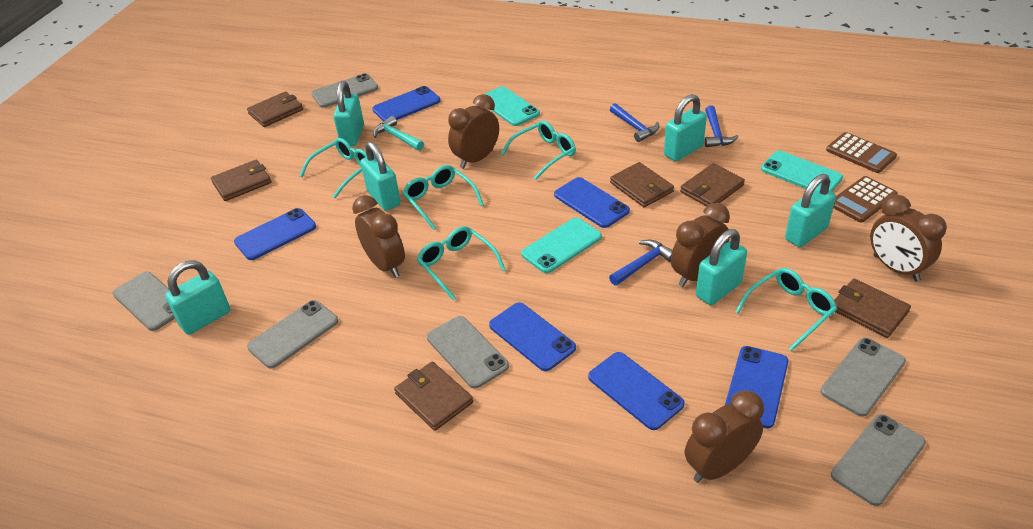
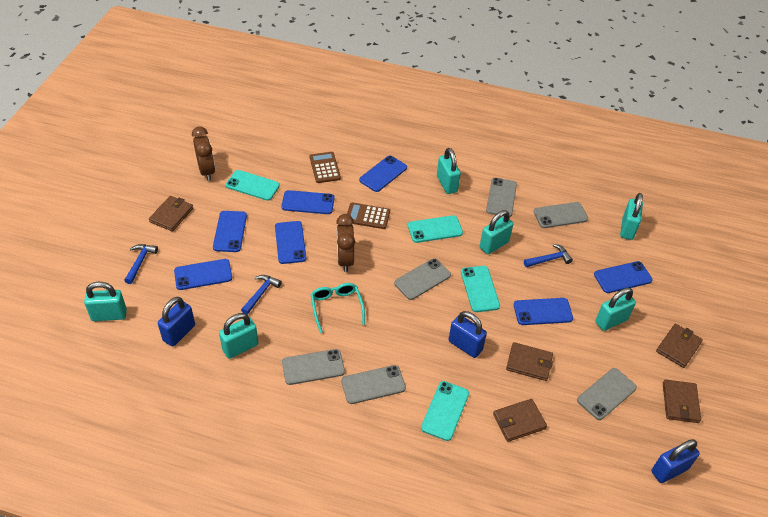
blue padlock: none = 0 -> [158,297,195,346] [449,311,487,358] [651,439,700,483] = 3
blue phone: [234,208,316,260] [372,86,441,122] [489,302,576,371] [554,177,630,228] [588,352,685,430] [725,346,789,428] = 6 -> [174,259,232,290] [213,211,247,252] [275,221,306,264] [281,190,335,214] [359,156,407,192] [514,298,573,325] [594,261,653,293] = 7
brown clock: [352,195,405,278] [448,94,499,169] [671,203,730,287] [685,390,764,483] [870,194,947,282] = 5 -> [192,127,215,181] [336,214,355,272] = 2
brown wallet: [211,160,271,201] [247,91,303,127] [394,361,473,431] [610,162,674,207] [680,163,745,206] [834,279,911,338] = 6 -> [149,196,193,232] [493,399,547,442] [506,342,553,381] [656,324,703,368] [663,379,701,423] = 5
turquoise glasses: [299,138,367,198] [403,165,484,230] [417,226,506,301] [501,120,576,180] [735,268,837,351] = 5 -> [311,283,365,333] = 1
turquoise hammer: [373,116,424,151] = 1 -> none = 0
turquoise phone: [485,86,540,126] [521,217,602,273] [761,151,843,192] = 3 -> [226,170,280,201] [408,215,463,243] [421,381,469,441] [461,266,500,312] = 4

